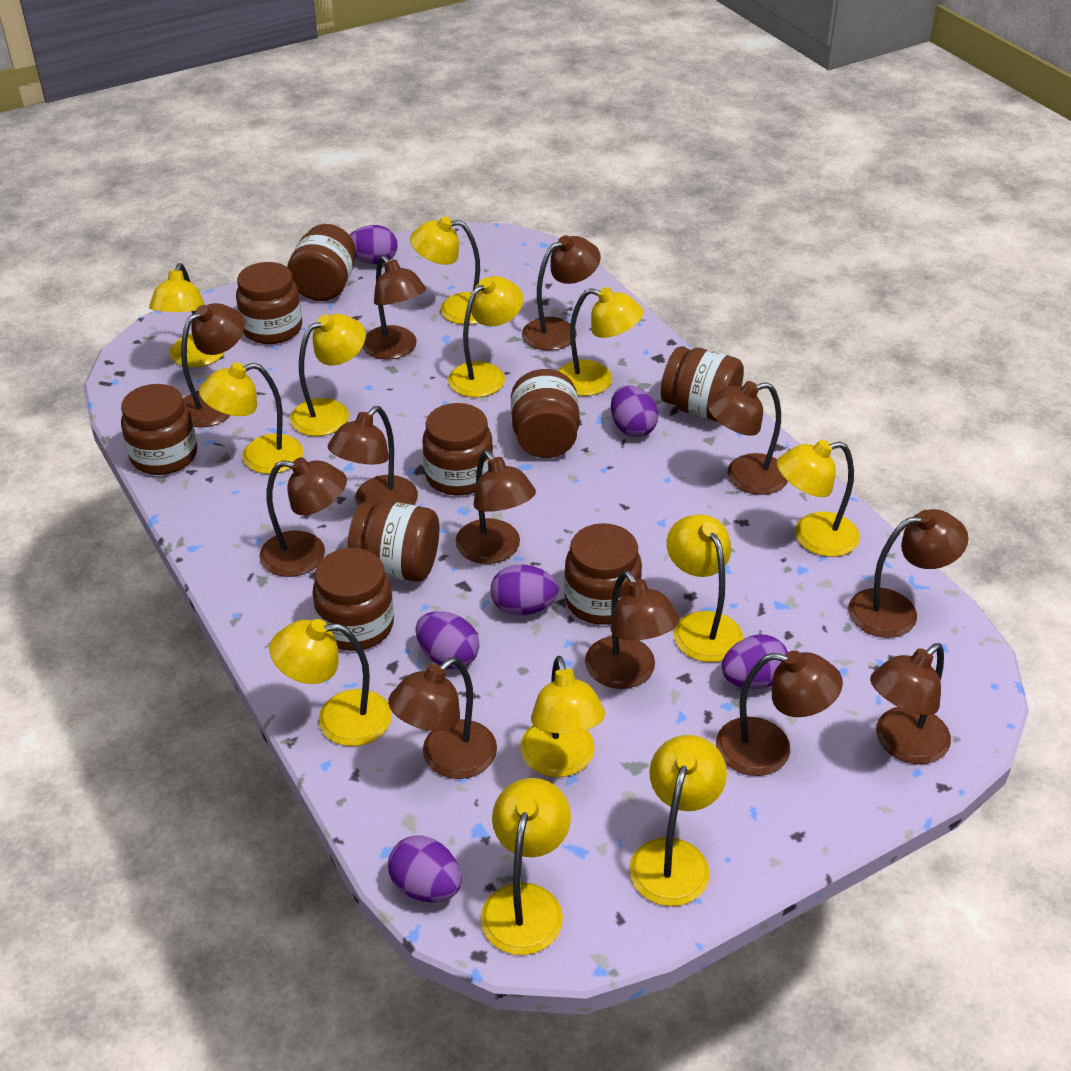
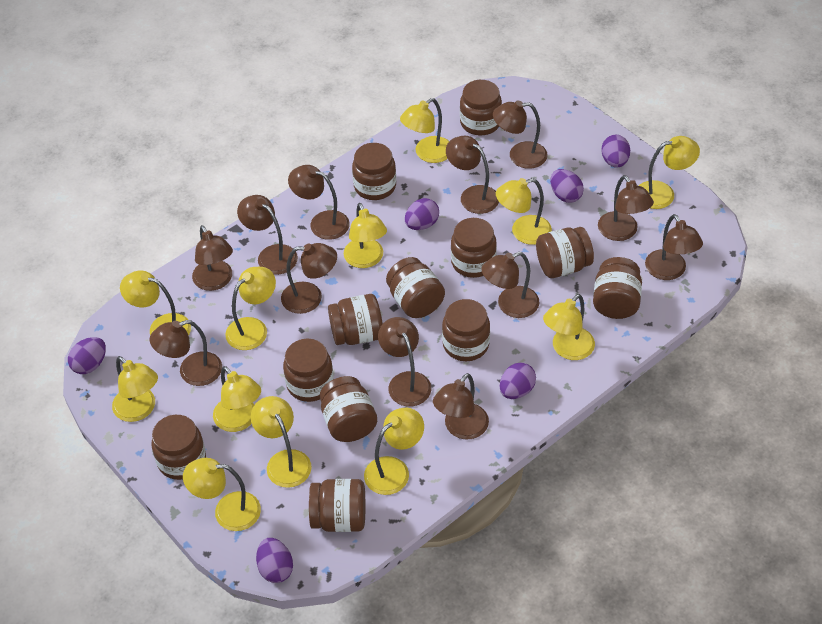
brown jar: [121,384,197,475] [236,262,302,344] [287,224,356,301] [313,548,394,651] [347,501,439,582] [422,403,493,495] [511,369,580,458] [564,523,642,625] [661,347,744,422] = 9 -> [151,415,206,480] [283,338,334,402] [309,479,365,532] [320,376,377,442] [328,294,383,345] [352,143,396,200] [386,257,445,318] [442,299,490,361] [451,218,497,278] [460,80,502,136] [536,227,594,278] [593,257,642,319] = 12

